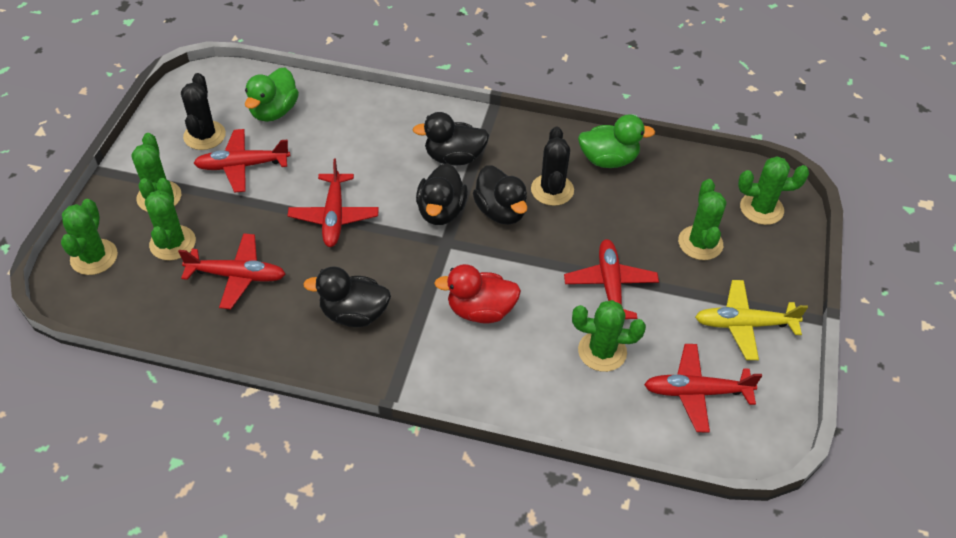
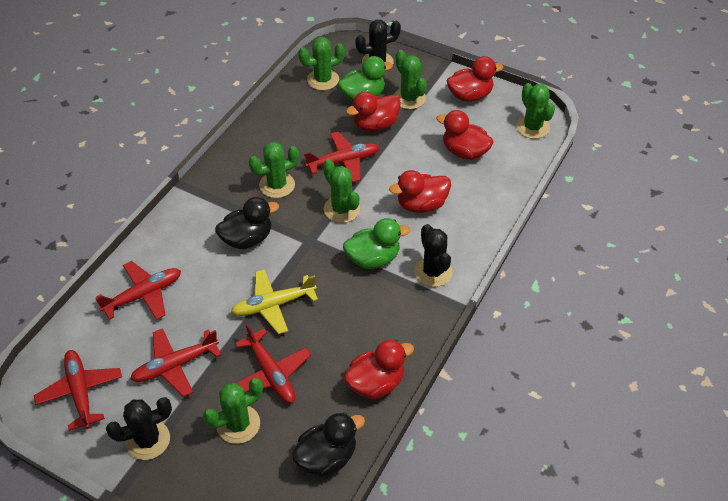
black cactus: [181,73,226,150] [531,127,574,206] = 2 -> [106,397,172,460] [355,20,401,64] [414,224,453,287] = 3
black duck: [303,267,391,327] [413,112,489,166] [416,163,468,225] [473,165,528,225] = 4 -> [215,197,279,249] [292,412,365,477] = 2
red duck: [434,264,521,324] = 1 -> [344,339,414,400] [346,92,401,132] [389,170,451,213] [436,110,494,160] [446,56,503,102] = 5

